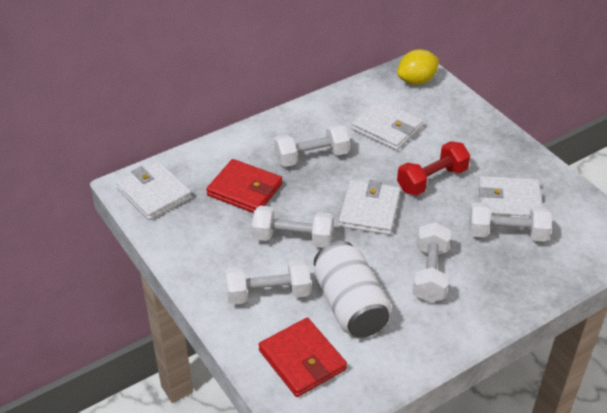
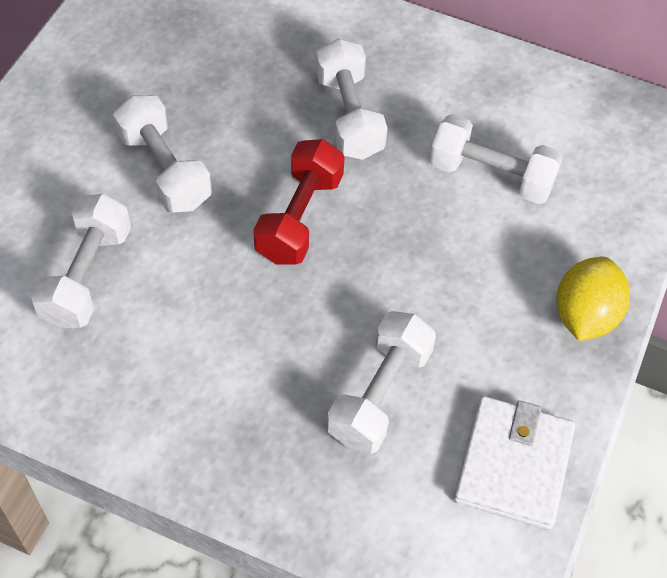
red wallet: [206,159,282,213] [259,318,347,397] = 2 -> none = 0
white can: [314,241,391,338] = 1 -> none = 0
white wallet: [116,161,192,220] [339,180,401,235] [351,100,423,151] [478,176,543,218] = 4 -> [454,396,575,530] = 1

